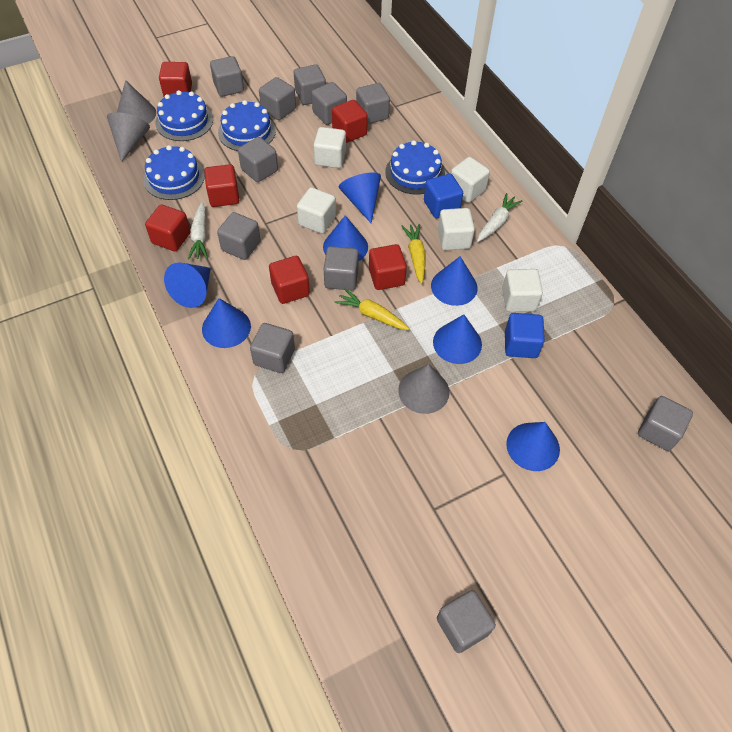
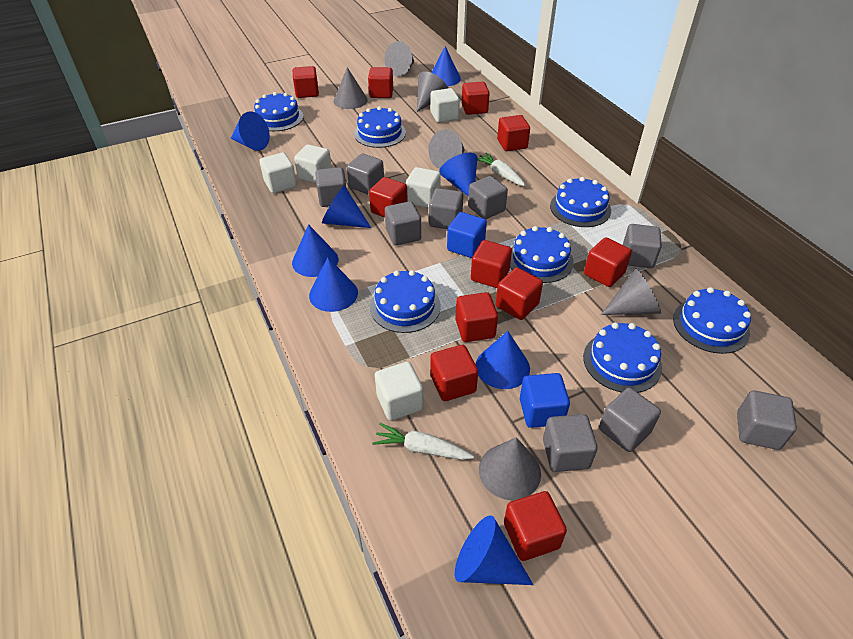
blue cake: [143,145,205,200] [155,90,213,141] [218,100,276,151] [385,140,445,195] = 4 -> [254,92,304,131] [354,106,406,148] [370,270,441,333] [510,226,574,283] [550,177,611,227] [583,323,662,393] [673,287,751,354] = 7
blue cone: [164,262,211,308] [202,298,251,348] [323,215,368,261] [339,172,381,223] [431,256,478,306] [433,314,482,364] [506,422,560,471] = 7 -> [231,112,270,151] [292,224,338,277] [309,257,358,312] [322,185,371,228] [431,46,461,86] [439,153,477,197] [455,515,534,585] [476,331,530,389] = 8
grey cone: [107,112,150,162] [117,80,156,124] [398,364,449,414] = 3 -> [334,67,368,109] [384,41,414,76] [417,71,448,112] [428,129,465,169] [479,437,541,500] [601,269,661,315] = 6
grey cube: [210,56,244,97] [217,212,261,260] [238,137,278,182] [250,323,295,373] [259,77,296,120] [294,64,326,105] [312,82,347,125] [324,246,359,290] [356,83,390,124] [437,590,496,653] [638,396,693,451] = 11 -> [315,167,346,207] [347,154,384,195] [385,201,421,245] [429,188,463,229] [468,176,508,219] [543,414,598,472] [599,388,661,452] [623,224,662,268] [737,390,797,450] = 9
red cube: [145,204,190,251] [159,62,192,97] [204,164,239,207] [269,256,310,304] [332,100,368,143] [369,244,407,290] = 6 -> [293,66,319,98] [368,67,393,98] [369,177,408,218] [430,345,478,401] [455,292,498,342] [462,82,490,115] [471,240,512,288] [496,268,543,320] [497,115,530,151] [504,491,567,561] [584,237,632,287] = 11
yellow carrot: [335,288,409,330] [401,224,425,284] = 2 -> none = 0

